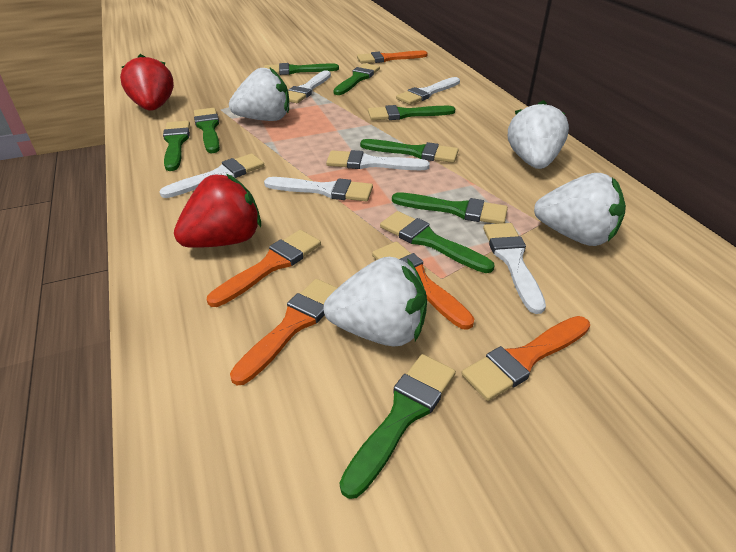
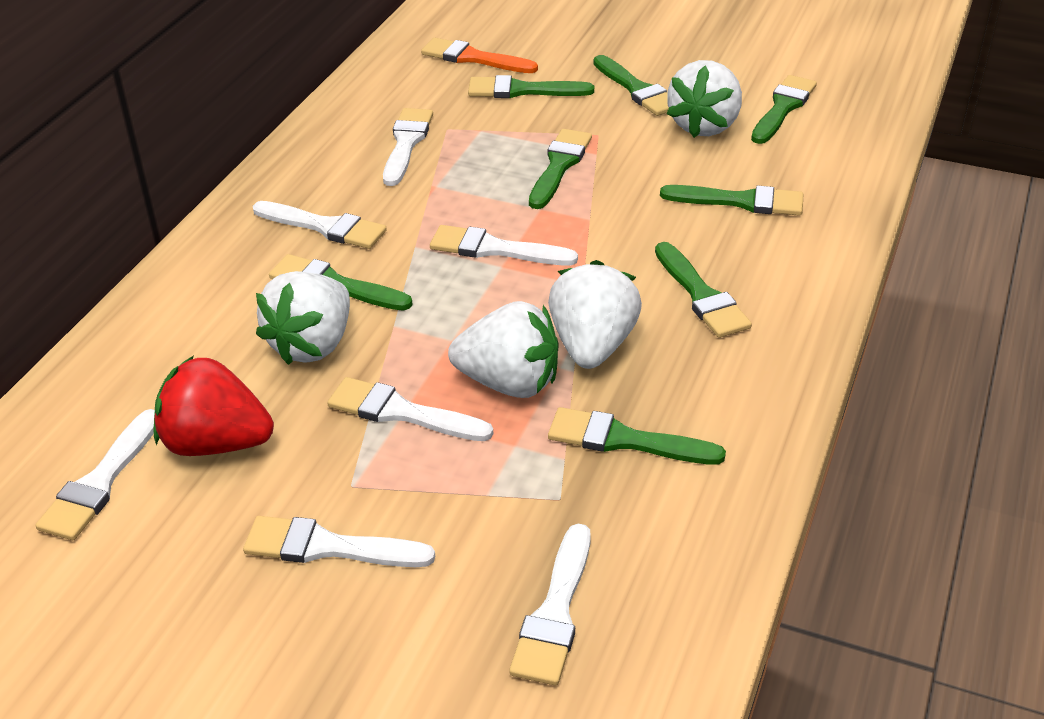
green brush: [163,121,190,171] [194,108,220,153] [264,63,339,75] [333,63,380,95] [340,354,456,499] [360,139,458,163] [368,105,455,120] [380,211,495,273] [392,192,508,224] = 9 -> [269,254,413,311] [468,75,594,98] [529,129,592,209] [548,407,726,465] [593,55,669,116] [655,242,752,338] [660,185,803,216] [751,75,817,144] = 8
orange brush: [207,230,321,307] [230,279,337,385] [357,51,428,63] [372,241,474,330] [461,316,590,401] = 5 -> [421,38,538,73] = 1
red strawberry: [120,54,174,111] [174,174,261,248] = 2 -> [154,355,274,456] = 1
white brush: [160,154,264,198] [264,177,373,201] [288,70,331,103] [326,150,430,170] [396,77,460,105] [483,223,546,314] = 6 -> [35,409,155,540] [243,516,435,567] [253,201,387,249] [328,377,493,441] [383,108,433,186] [430,225,578,265] [509,524,591,685] = 7

